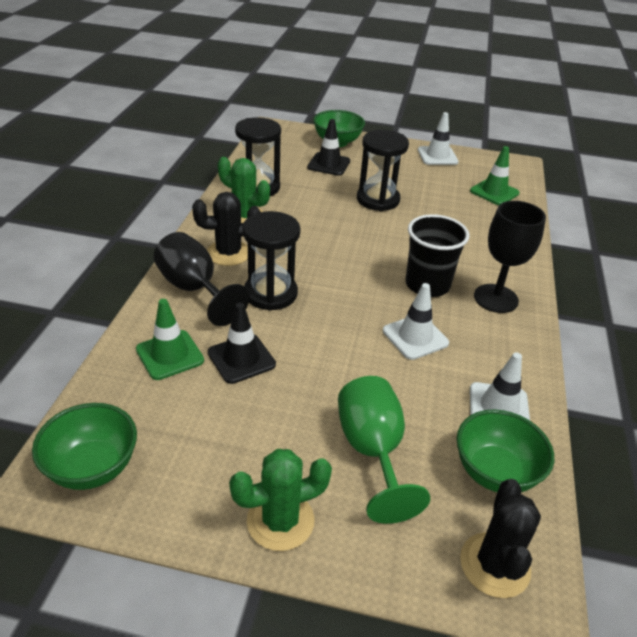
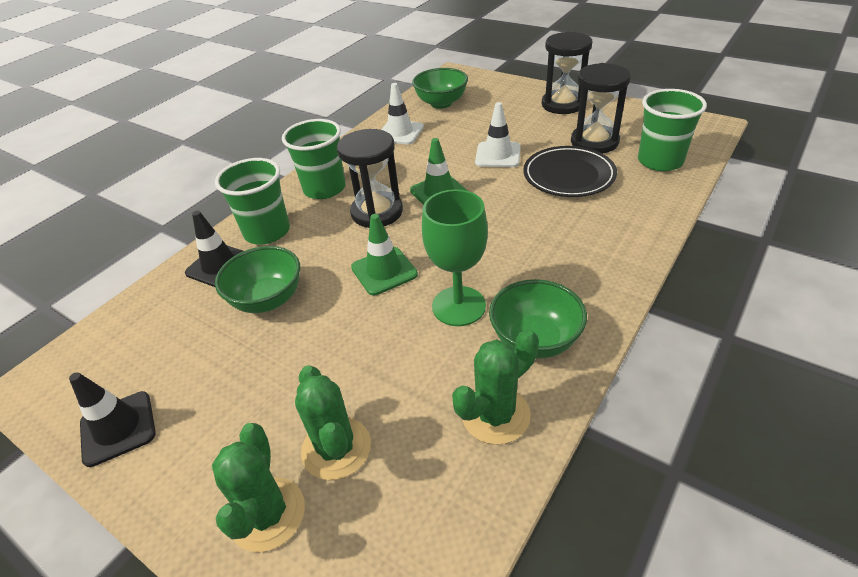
black cactus: [192,192,261,266] [460,479,541,598] = 2 -> none = 0
black cup: [405,214,469,297] = 1 -> none = 0
black goblet: [154,232,250,326] [474,201,546,313] = 2 -> none = 0
black plate: none = 0 -> [523,146,617,197] = 1
green cactus: [218,157,270,223] [229,449,332,551] = 2 -> [212,423,305,552] [295,365,371,480] [452,329,539,445] = 3
green cup: none = 0 -> [215,158,290,245] [282,119,345,199] [638,89,707,171] = 3
white traffic cone: [383,283,449,360] [418,112,459,165] [470,352,530,420] = 3 -> [381,83,424,145] [475,102,521,167] = 2

